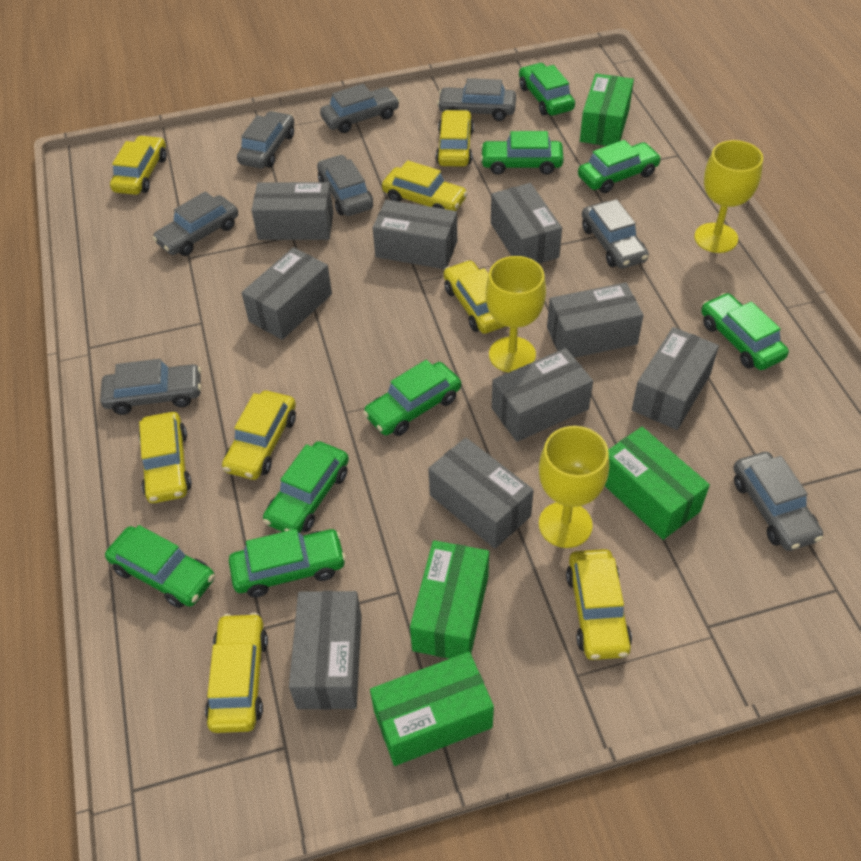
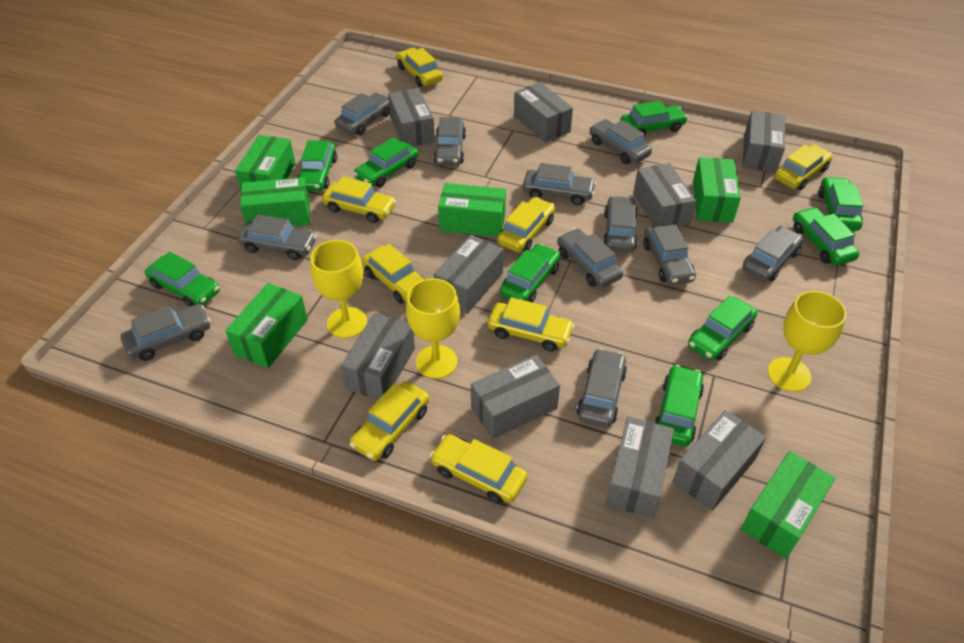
green box: [370,652,494,766] [410,540,489,659] [580,74,634,146] [605,427,710,540] = 4 -> [225,283,308,368] [235,135,296,190] [240,177,310,226] [438,183,506,237] [693,157,741,223] [741,451,835,559] = 6
green car: [105,525,215,608] [229,529,346,597] [263,441,349,533] [363,360,461,436] [480,131,564,175] [519,63,575,116] [578,140,661,193] [701,293,789,370] = 8 -> [145,252,220,307] [297,140,337,191] [353,137,418,188] [500,243,560,302] [620,100,688,136] [654,365,704,446] [688,296,757,361] [793,207,860,265] [818,177,863,231] = 9
grey car: [100,359,201,415] [153,191,238,256] [237,111,294,169] [317,155,373,216] [320,84,400,133] [437,78,516,121] [582,199,649,269] [733,452,823,551] = 8 -> [120,304,211,361] [238,214,317,260] [335,92,390,135] [433,117,466,165] [523,163,596,205] [557,228,623,288] [577,348,627,427] [590,119,652,164] [603,196,638,252] [643,224,696,285] [743,226,804,282] = 11

